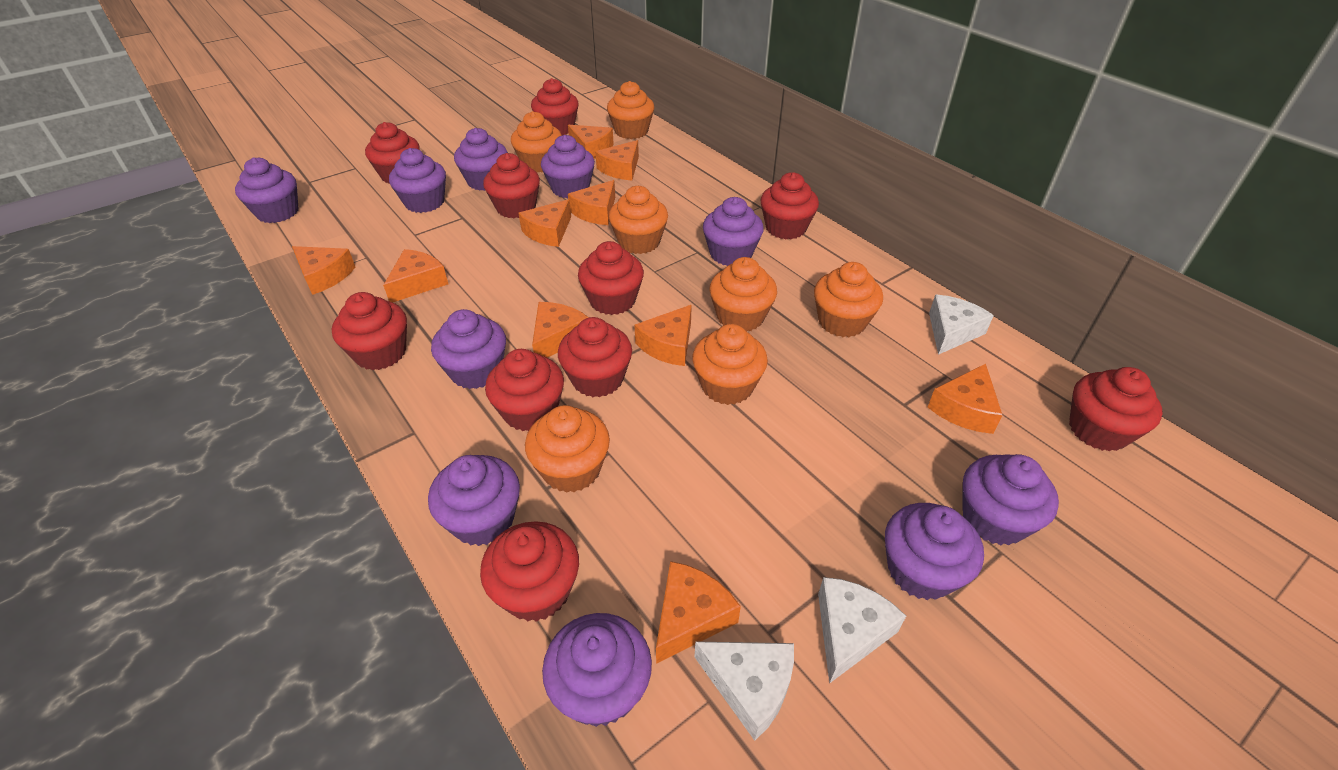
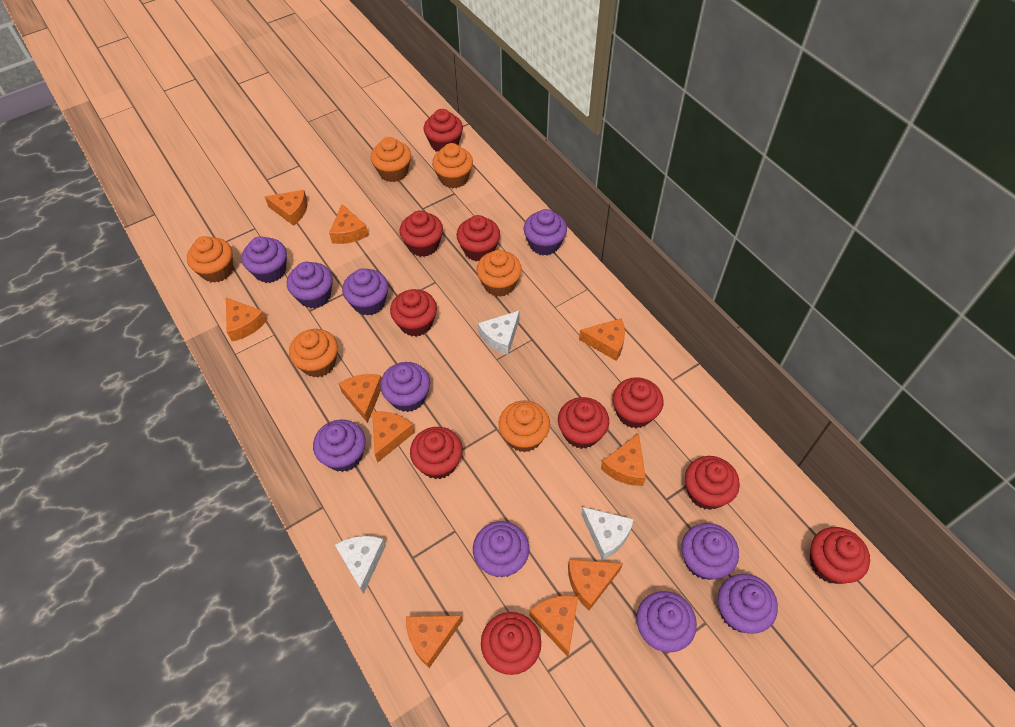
orange cupcake: [511,111,562,173] [525,405,610,493] [607,81,654,139] [609,186,668,254] [692,324,768,405] [709,257,777,332] [814,262,883,337] = 7 -> [187,236,233,283] [289,329,338,378] [371,137,411,182] [432,143,473,188] [476,250,522,297] [499,401,550,452] = 6

